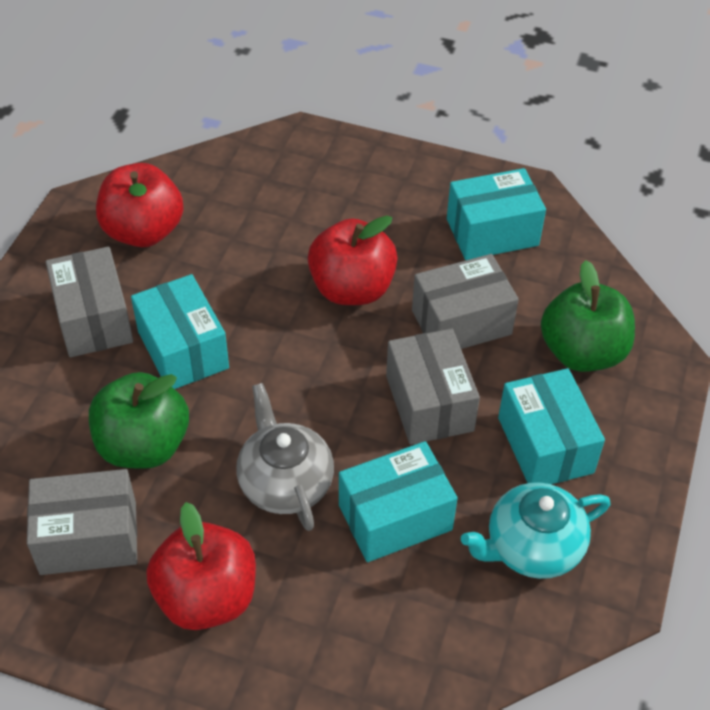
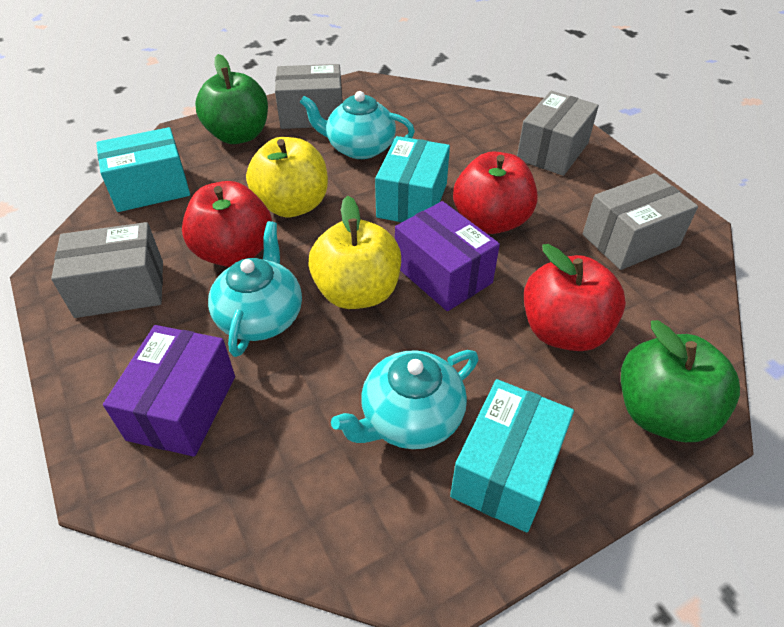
grey teapot: [236,383,334,531] = 1 -> none = 0
purple box: none = 0 -> [103,325,235,457] [395,201,500,311] = 2
turquoise box: [131,274,229,389] [339,441,458,562] [447,168,546,260] [498,368,605,484] = 4 -> [96,127,190,212] [375,136,450,223] [450,379,574,532] = 3
turquoise teapot: [461,482,611,579] = 1 -> [208,221,302,357] [300,91,415,159] [331,350,478,449] = 3
yellow apple: none = 0 -> [246,137,328,217] [308,196,401,309] = 2

